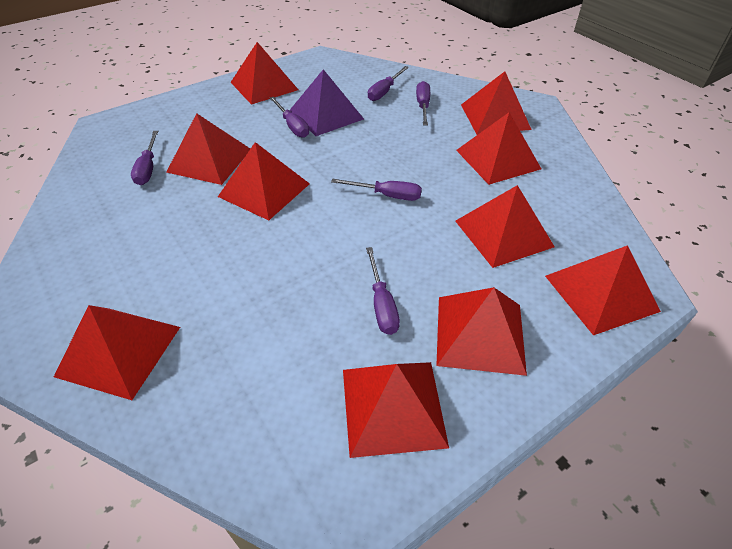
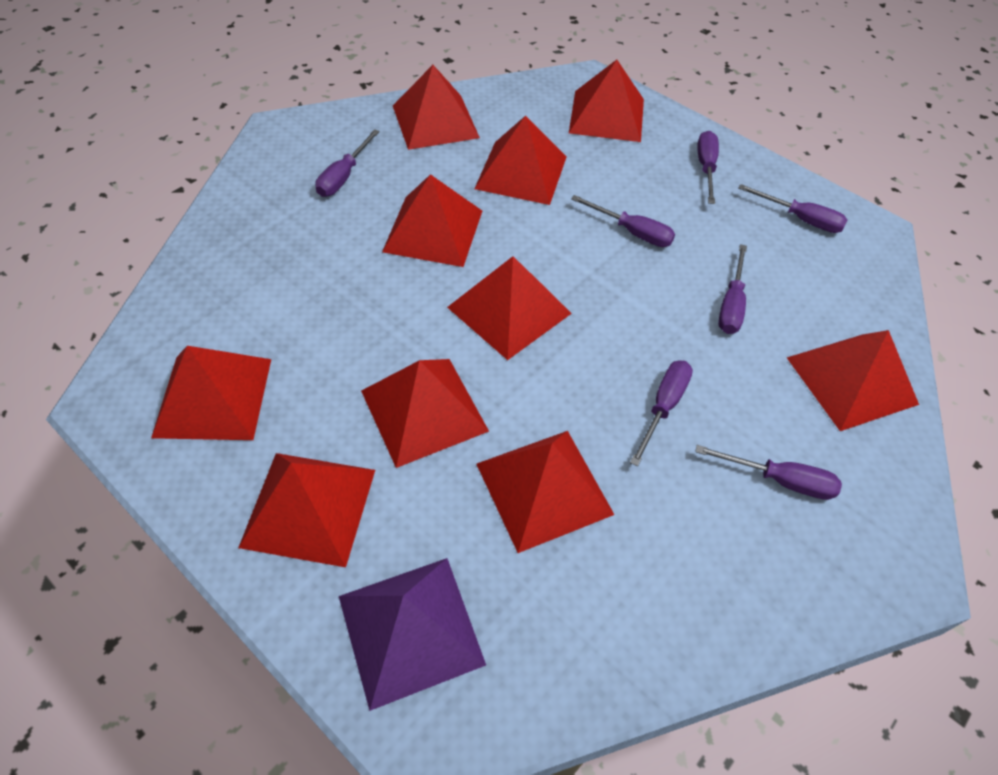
purple screwdriver: [131,131,158,185] [270,97,309,138] [331,179,422,201] [366,247,400,335] [368,66,409,101] [416,81,430,126] = 6 -> [315,129,380,197] [571,195,675,247] [630,360,693,466] [695,445,842,500] [697,131,719,204] [718,244,747,334] [738,184,847,233] = 7

